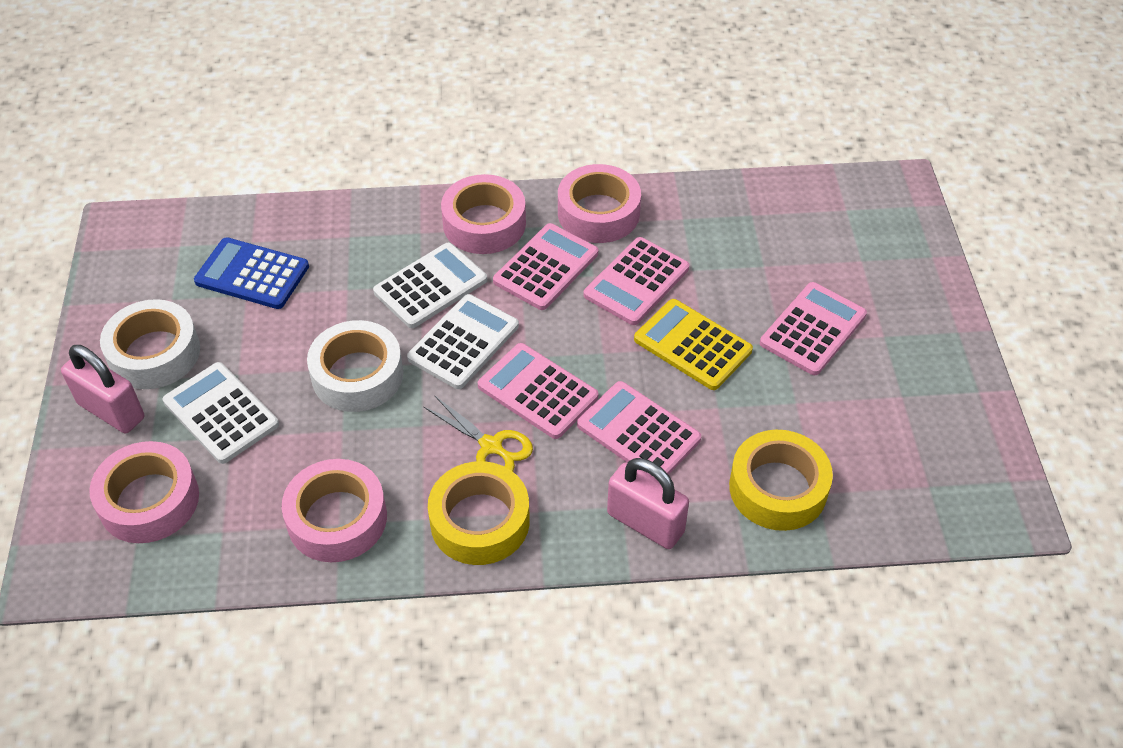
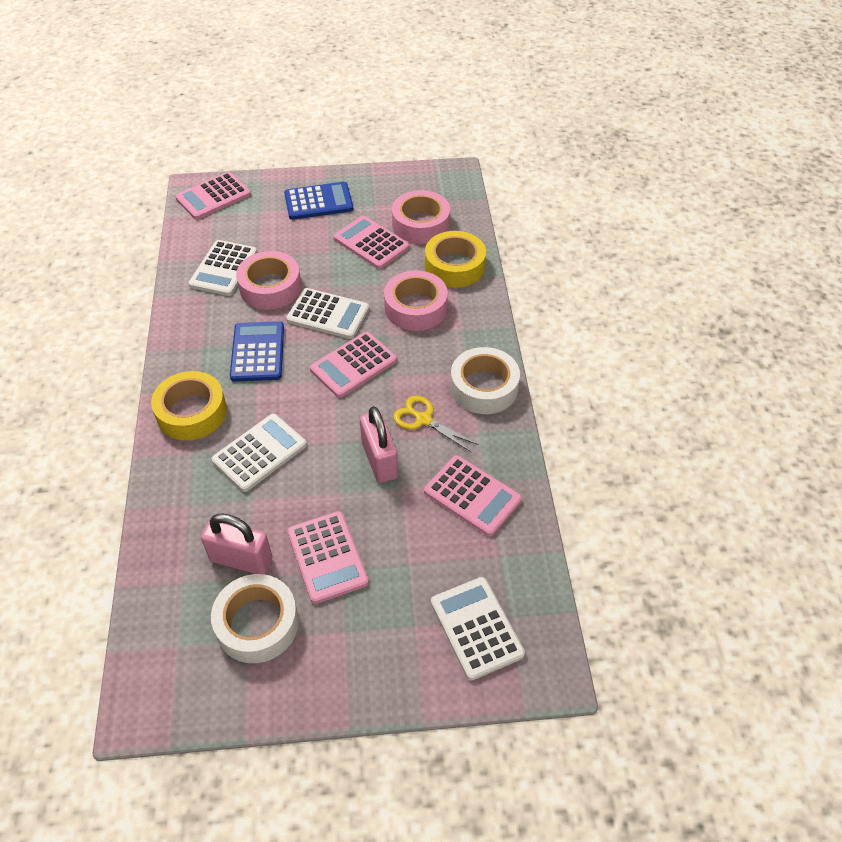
blue calculator: [194,237,309,309] = 1 -> [230,321,284,382] [284,182,353,220] = 2
pink tape: [89,441,199,543] [282,459,387,562] [441,174,526,254] [558,164,641,243] = 4 -> [236,251,301,310] [384,270,448,331] [392,190,450,244] = 3
white calculator: [163,362,279,464] [373,243,487,328] [407,294,519,389] = 3 -> [189,240,257,296] [211,414,307,492] [286,288,369,339] [431,577,525,681] = 4
yellow calculator: [634,299,753,390] = 1 -> none = 0

